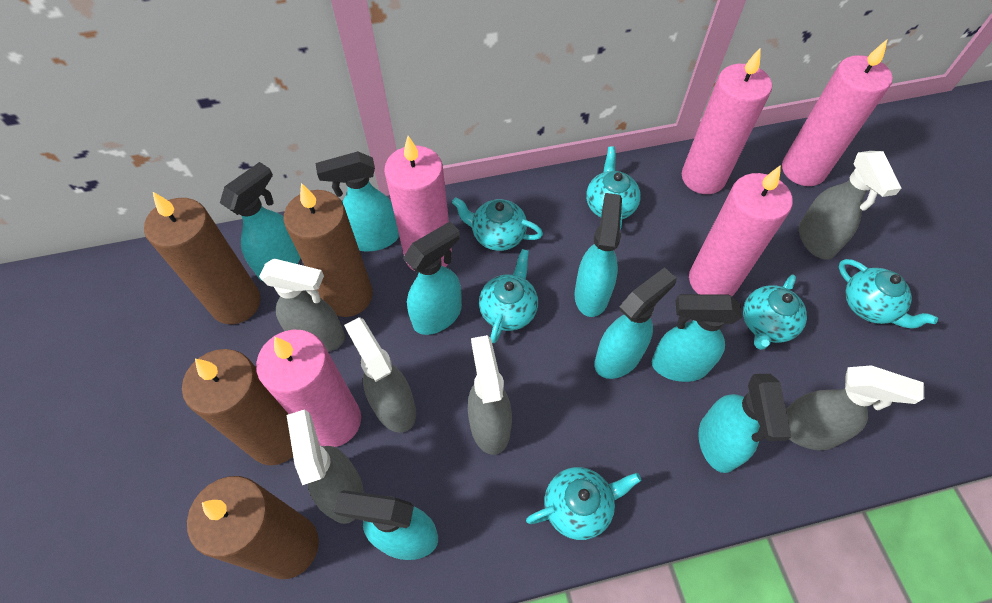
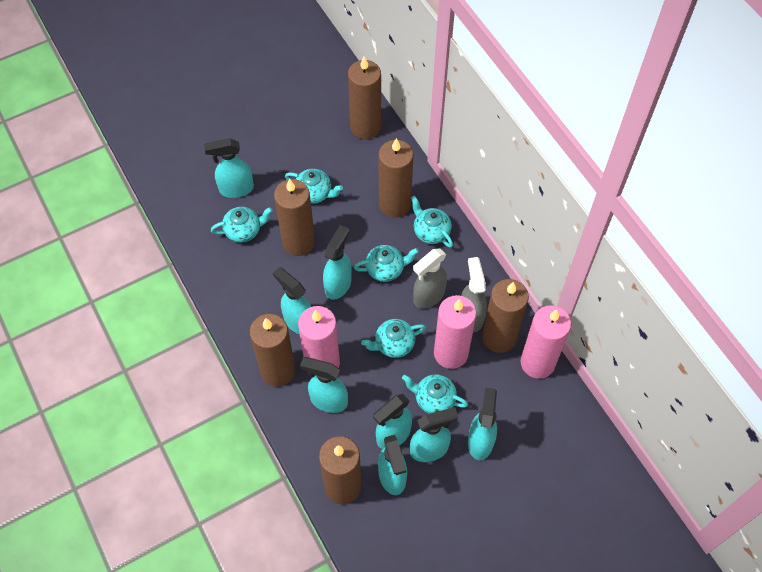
brown candle: [144,192,261,324] [182,349,293,465] [187,476,319,579] [284,183,373,317] = 4 -> [250,314,296,387] [274,179,315,256] [319,436,362,505] [348,56,381,139] [379,138,413,218] [482,279,529,353] = 6
grey spray bottle: [259,259,345,352] [287,410,364,524] [344,317,416,433] [468,335,512,455] [786,365,924,450] [799,151,902,260] = 6 -> [413,248,447,309] [461,257,487,332] = 2
pink candle: [256,330,361,447] [384,136,452,271] [682,48,772,194] [689,165,793,296] [782,40,893,186] = 5 -> [298,306,340,376] [434,295,476,369] [520,305,571,379] = 3

